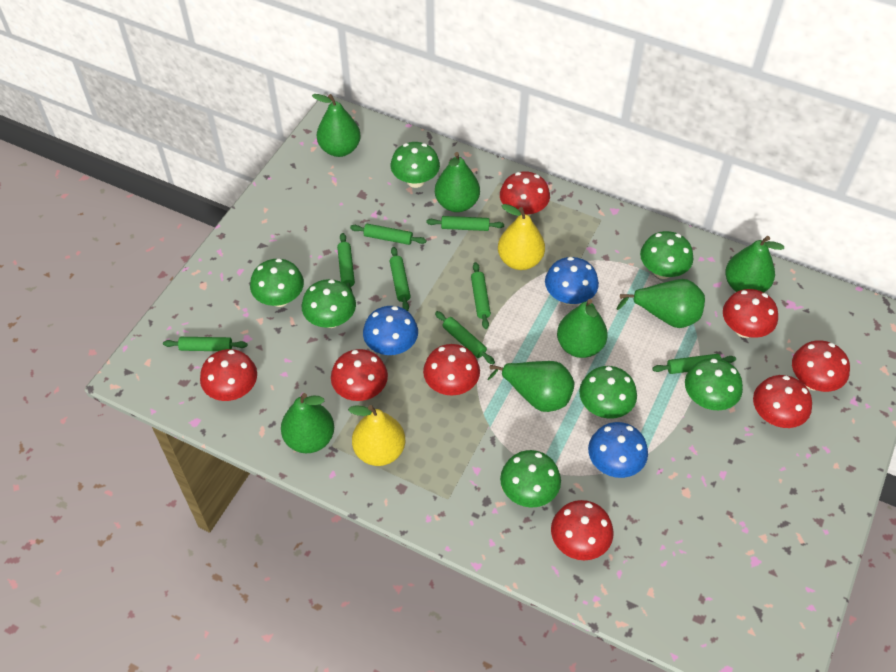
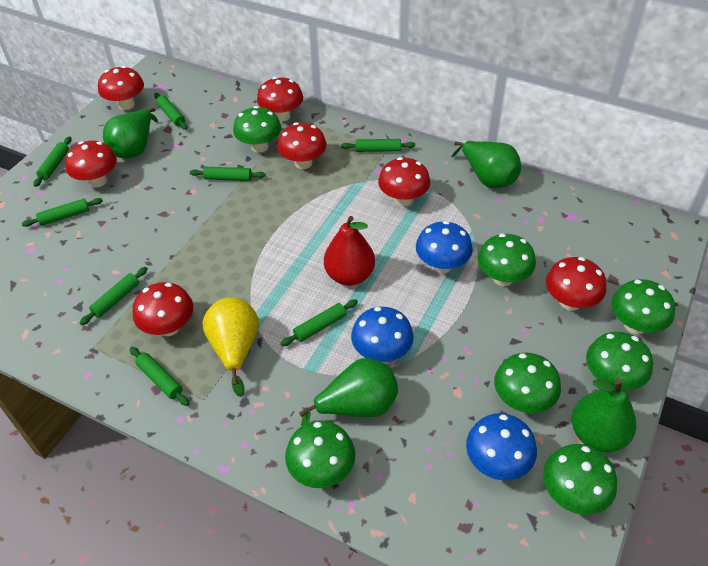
green pear: [281,393,334,453] [312,94,361,157] [435,152,480,212] [488,361,574,412] [557,299,608,358] [616,279,705,328] [725,236,784,292] = 7 -> [103,108,158,158] [299,358,398,426] [451,141,521,188] [572,379,636,453] = 4
red mushroom: [200,349,257,401] [331,349,388,401] [423,344,480,396] [500,171,550,216] [551,500,613,560] [723,289,778,338] [753,375,812,428] [792,340,850,392] = 8 -> [65,141,117,188] [98,66,144,110] [133,282,193,336] [257,77,303,122] [277,122,327,169] [378,157,431,206] [546,257,606,311] = 7
red pear: none = 0 -> [324,216,375,286] = 1
yellow pear: [348,405,405,466] [498,204,545,270] = 2 -> [202,297,259,397] = 1

